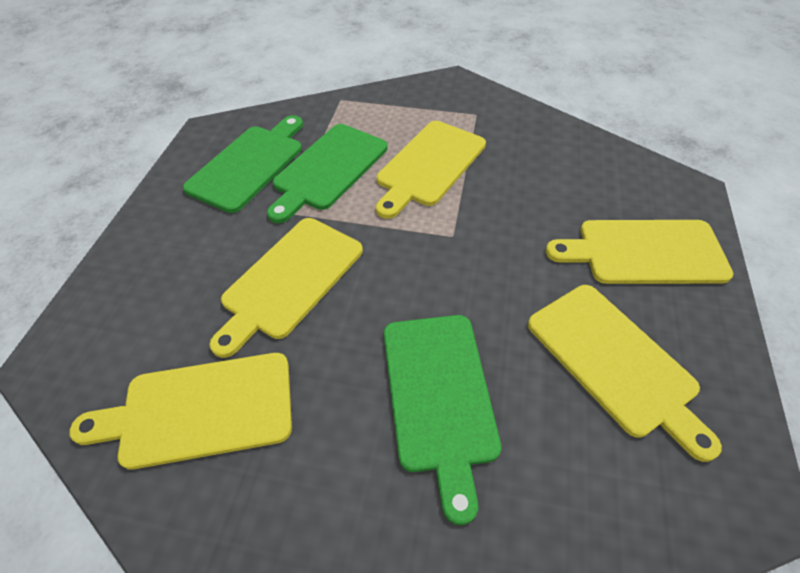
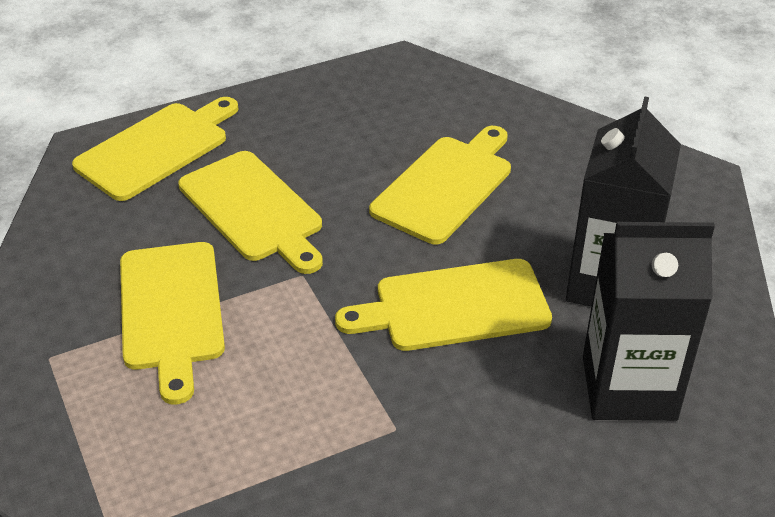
black carton: none = 0 -> [566,96,681,306] [583,222,715,421] = 2
green cutting board: [183,115,303,213] [267,124,388,223] [384,315,501,525] = 3 -> none = 0

